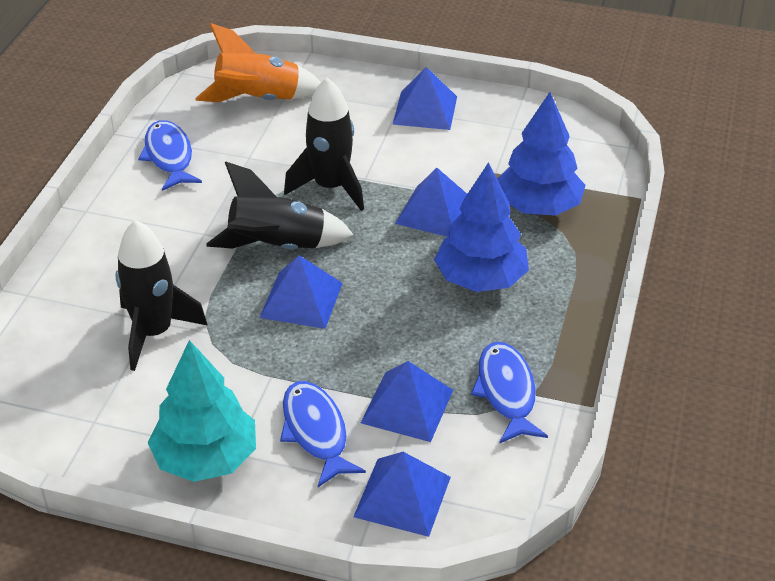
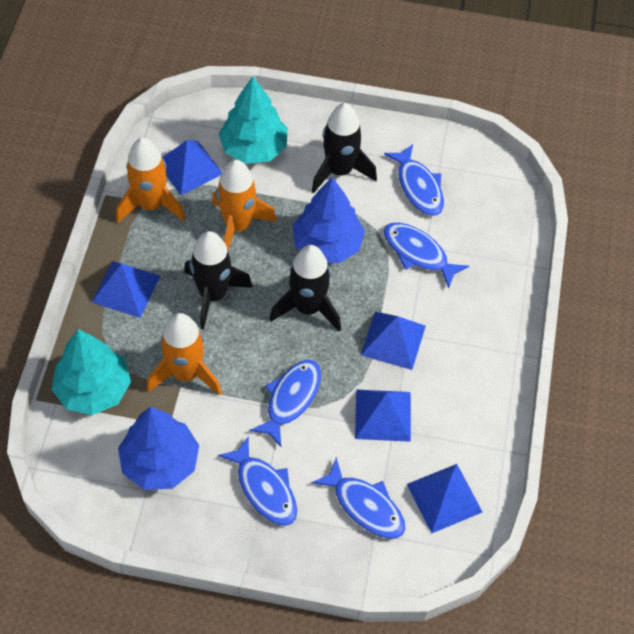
blue fish: [138,120,202,191] [280,381,366,487] [471,342,548,444] = 3 -> [218,436,298,526] [250,360,321,447] [312,457,406,539] [384,144,444,216] [384,223,469,288] = 5
orange rocket: [195,23,321,102] = 1 -> [116,138,186,223] [147,313,222,396] [212,160,277,250] = 3
turquoise tree: [148,340,256,482] = 1 -> [52,329,131,415] [218,76,288,164] = 2

